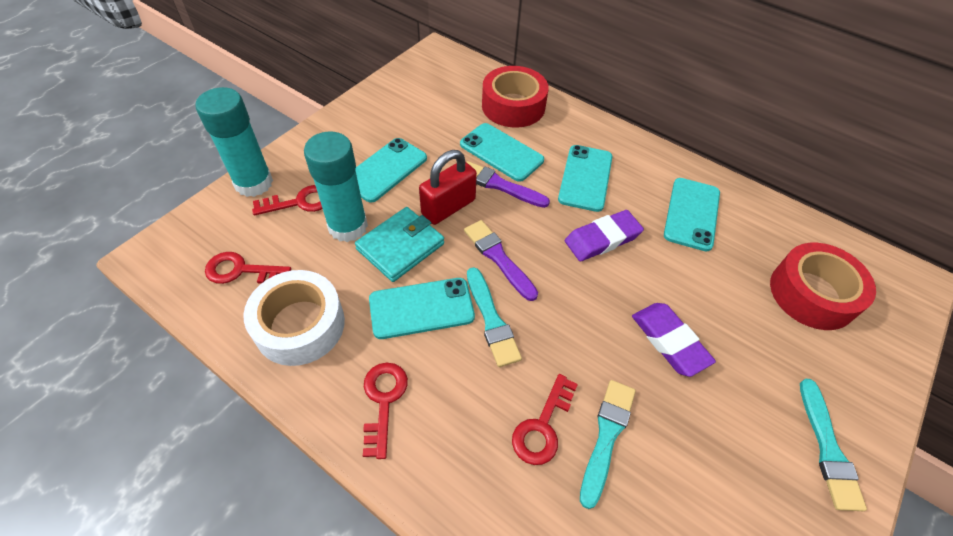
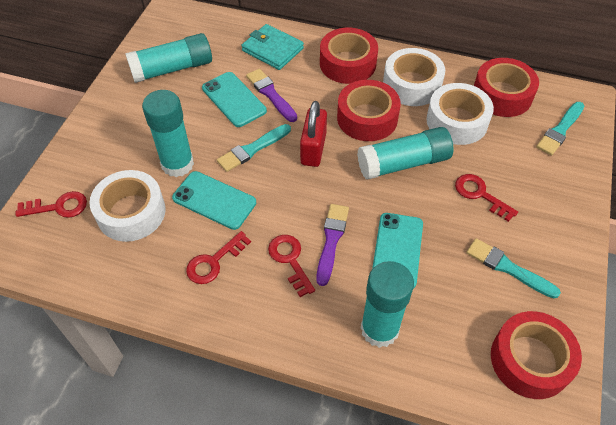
purple eraser: [565,210,644,261] [632,303,716,377] = 2 -> none = 0
red tape: [482,66,549,128] [770,243,876,330] = 2 -> [320,28,378,84] [337,80,401,141] [474,58,539,117] [491,311,582,399] = 4
turquoise glue stick: [195,87,273,197] [304,131,368,242] = 2 -> [125,33,212,83] [142,90,194,177] [357,127,454,180] [361,261,414,348] = 4
turquoise phone: [355,138,427,203] [369,278,475,339] [460,123,544,182] [558,145,612,212] [664,178,720,252] = 5 -> [172,171,256,230] [202,72,267,127] [372,213,423,289] = 3
white tape: [243,270,345,366] = 1 -> [89,170,166,242] [383,48,445,106] [426,83,494,145] = 3

